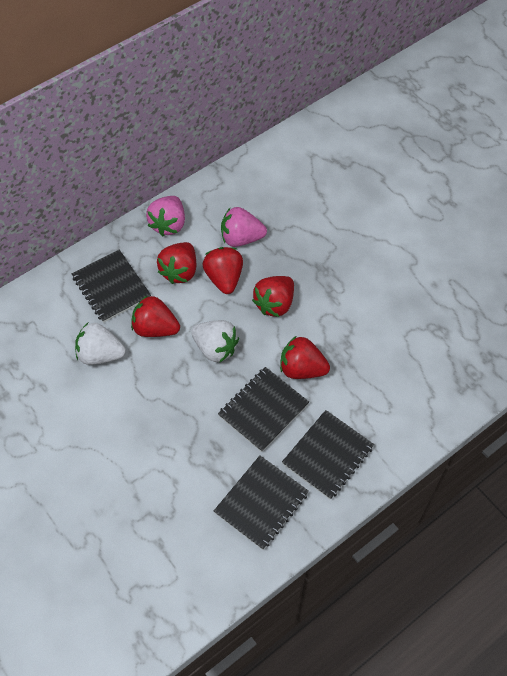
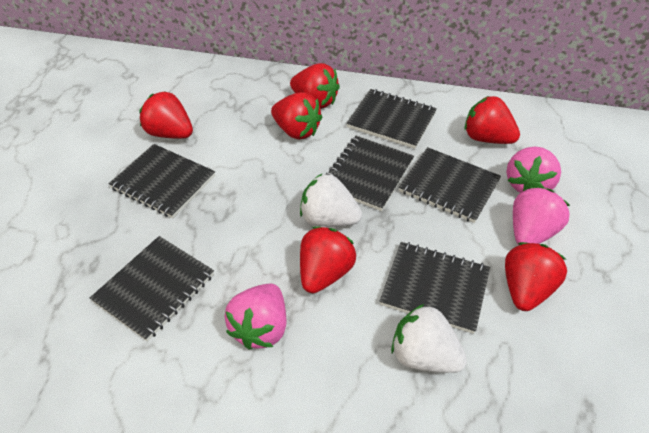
black notebook: [72,250,151,323] [214,455,309,550] [218,367,309,452] [282,410,374,500] = 4 -> [90,236,214,341] [109,144,215,218] [326,136,414,211] [346,89,437,149] [380,242,490,334] [399,147,501,223] = 6
pink strawberry: [146,196,185,236] [221,207,267,247] = 2 -> [224,283,286,350] [506,147,561,193] [513,187,570,245] = 3
red strawberry: [131,295,180,337] [157,242,196,284] [202,247,243,294] [252,276,294,317] [280,336,330,379] = 5 -> [139,92,193,139] [271,92,322,140] [290,63,340,109] [300,226,356,293] [465,96,520,144] [505,242,567,311] = 6

